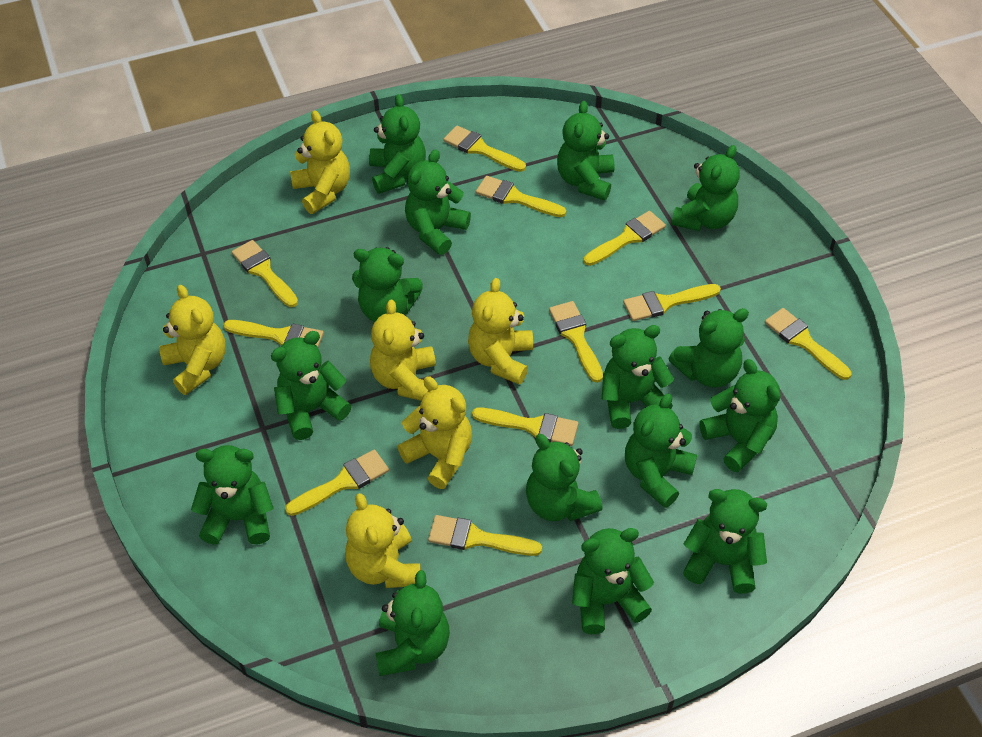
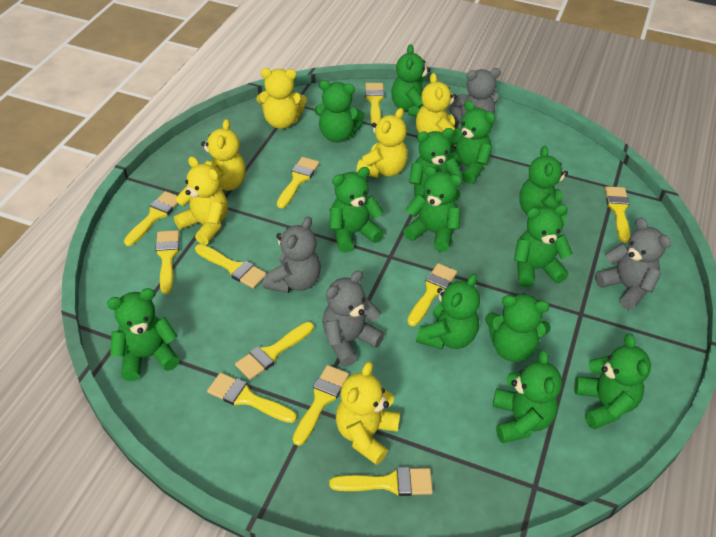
green teddy bear: [191,445,274,545] [271,331,351,440] [352,247,423,322] [369,94,426,194] [375,570,450,676] [405,149,471,255] [526,434,603,521] [557,101,614,201] [572,528,654,634] [602,325,674,429] [625,394,697,508] [669,308,749,387] [672,145,740,231] [683,489,767,594] [700,359,780,472] = 15 -> [107,288,179,381] [315,80,365,143] [330,167,384,253] [391,44,431,117] [403,166,462,252] [409,128,462,202] [416,273,480,350] [447,101,495,184] [485,293,551,362] [493,350,562,443] [514,205,573,287] [519,146,568,227] [574,333,651,429] = 13
grey teddy bear: none = 0 -> [263,216,321,293] [322,270,384,367] [449,68,501,123] [595,217,671,310] = 4

